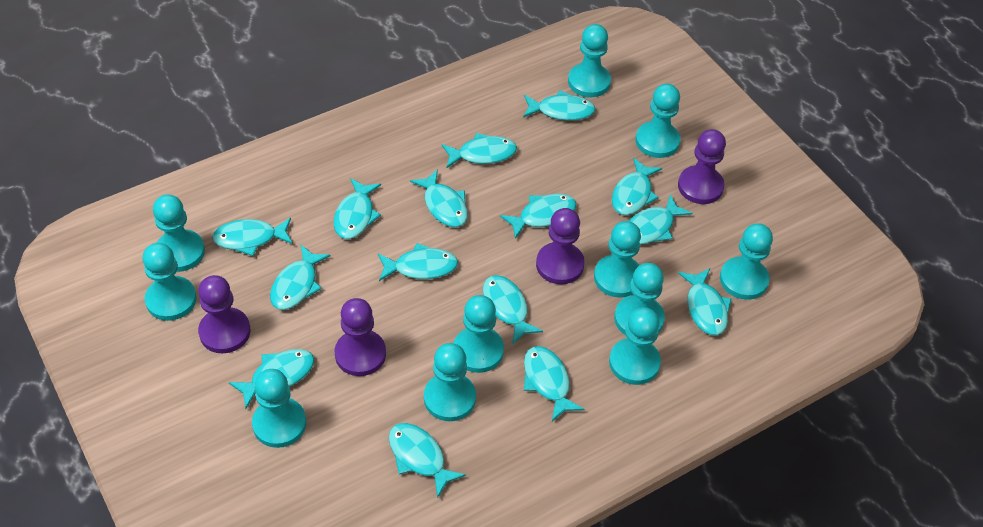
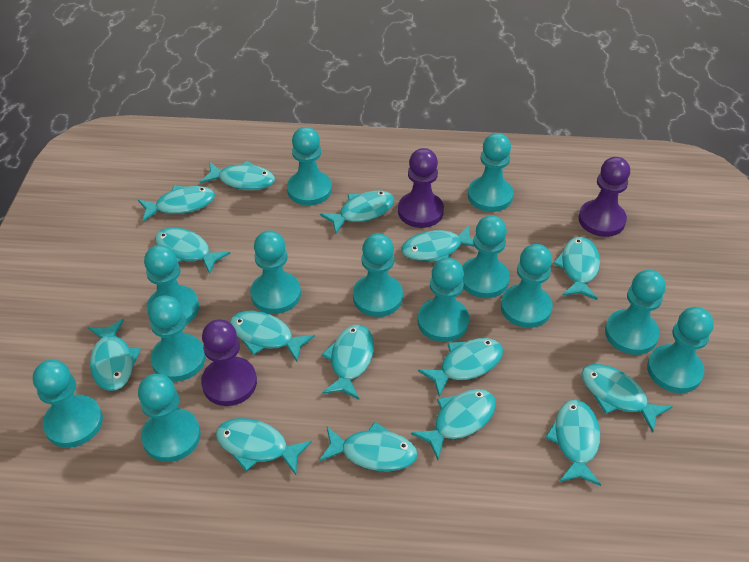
purple pawn: [198,275,251,353] [335,298,386,376] [536,208,585,284] [678,129,726,204] = 4 -> [201,319,257,406] [398,148,444,228] [579,157,630,237] = 3
turquoise pawn: [142,243,197,321] [153,194,205,272] [252,369,306,448] [424,343,476,421] [454,295,504,373] [568,24,611,97] [594,221,641,298] [609,307,661,385] [614,263,665,335] [635,84,680,158] [720,223,773,300] = 11 -> [33,360,103,448] [138,374,201,462] [144,245,199,324] [148,296,206,381] [250,230,301,314] [287,127,332,206] [353,233,403,317] [418,258,469,342] [462,215,510,298] [468,133,513,212] [501,244,553,328] [605,270,666,355] [647,307,714,393] = 13

